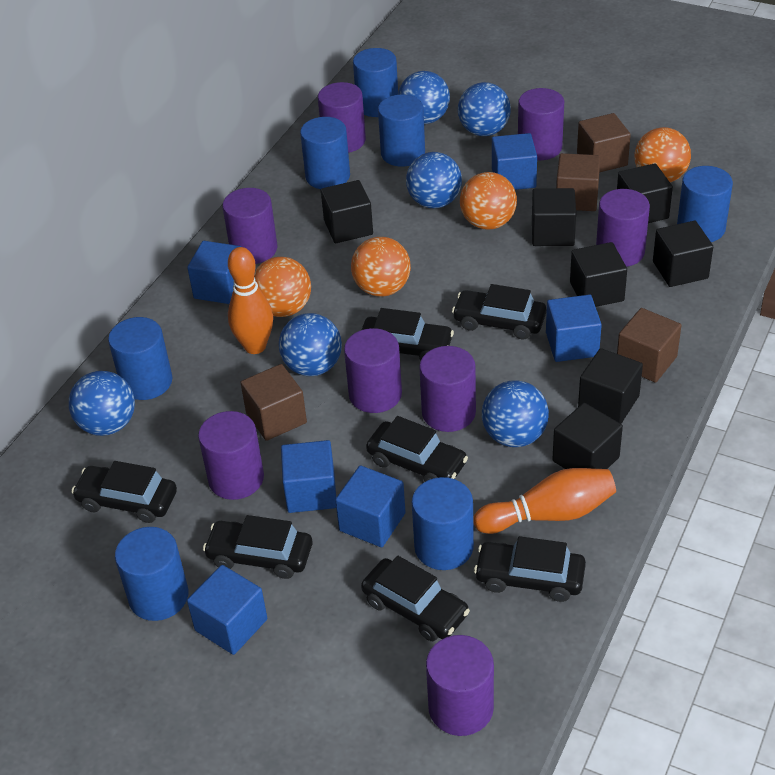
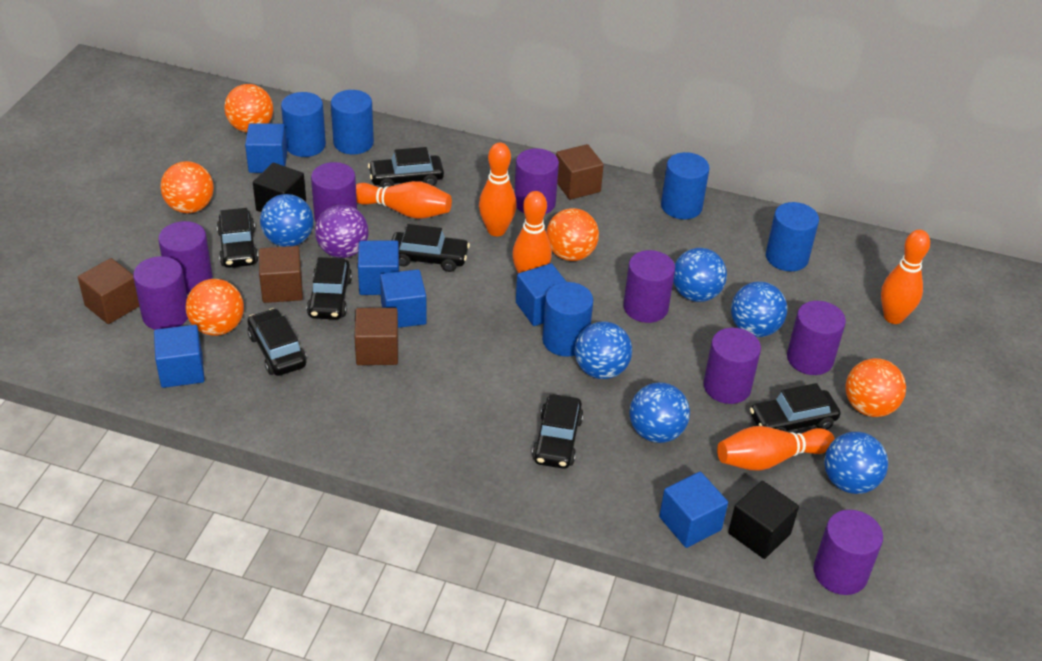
black cube: [321,180,373,243] [532,188,576,246] [552,403,623,469] [570,242,627,307] [578,348,643,424] [617,163,673,223] [653,221,713,287] = 7 -> [253,163,306,212] [728,481,799,559] = 2
blue cylinder: [108,317,172,400] [115,527,188,621] [300,117,350,189] [353,48,398,117] [378,95,425,167] [412,477,474,570] [677,166,733,242] = 7 -> [281,92,326,157] [331,90,374,154] [542,282,593,357] [661,152,710,219] [766,202,819,271] = 5
orange ball: [254,257,311,317] [351,237,411,296] [460,172,517,230] [635,127,691,183] = 4 -> [160,161,214,213] [186,279,244,336] [224,84,273,133] [546,208,599,261] [845,358,906,417] = 5
orange bowling pin: [228,247,273,354] [473,468,616,534] = 2 -> [356,181,452,219] [479,142,517,236] [512,191,552,273] [717,426,835,471] [881,230,930,324] = 5
purple ball: none = 0 -> [315,205,369,258] = 1

